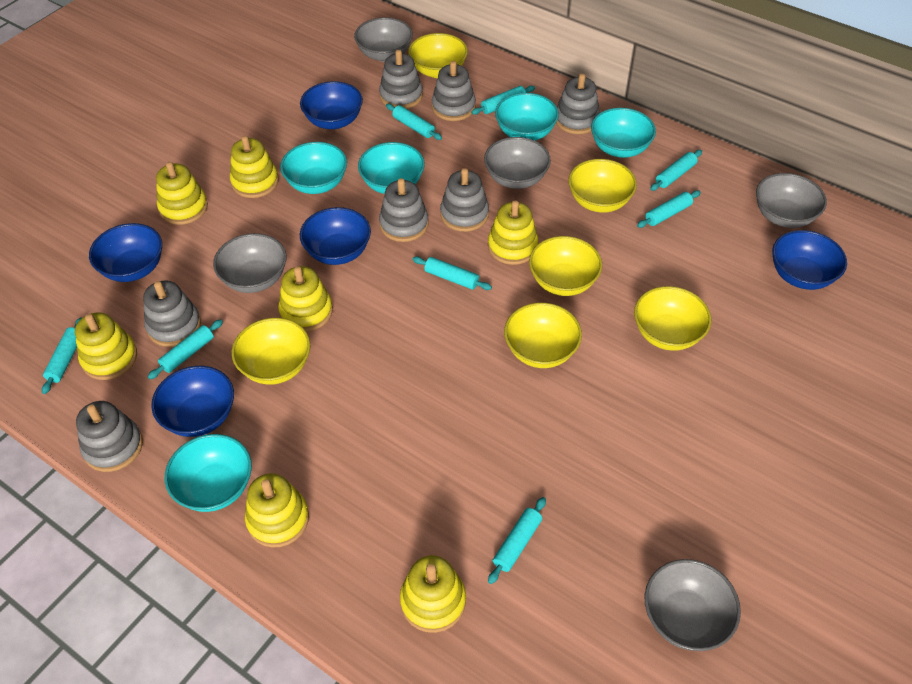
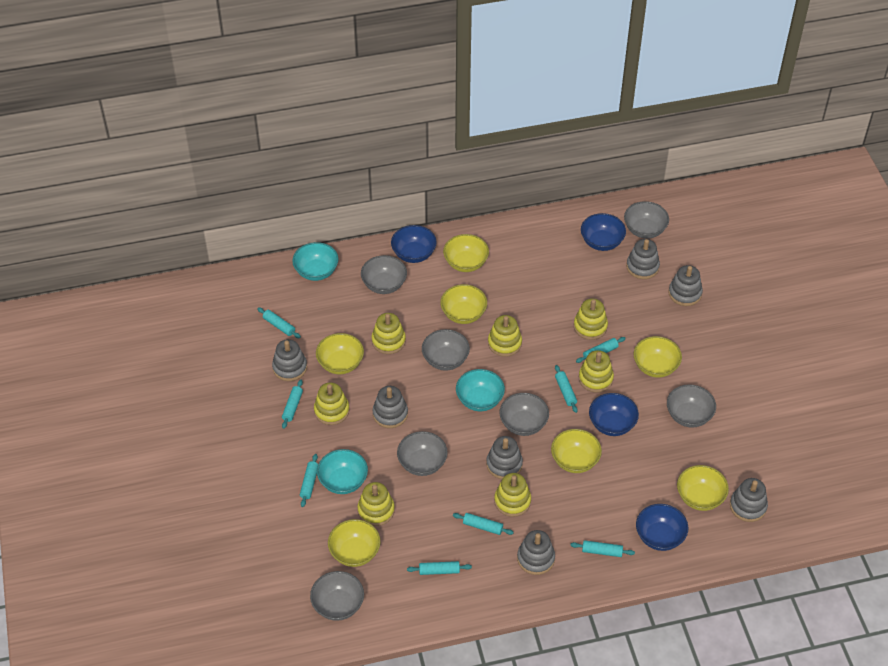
blue bowl: [89,223,162,282] [151,366,234,437] [300,81,363,129] [300,207,371,265] [772,230,847,290] = 5 -> [391,225,437,263] [581,213,626,251] [589,393,639,436] [636,504,688,551] = 4
grey bowl: [213,233,286,293] [354,17,413,62] [484,137,551,189] [644,559,741,651] [756,173,827,228] = 5 -> [310,571,364,621] [361,255,407,294] [397,431,448,476] [422,329,470,371] [499,393,549,436] [624,201,669,239] [667,384,716,428] = 7
turquoise bowl: [165,434,252,512] [280,142,347,194] [358,142,425,194] [495,93,559,140] [591,108,656,158] = 5 -> [292,242,339,281] [317,449,368,494] [456,369,505,411] = 3
yellow bowl: [232,318,311,385] [408,33,468,78] [504,303,582,368] [529,236,602,296] [568,159,637,213] [634,286,711,351] = 6 -> [316,333,364,374] [328,519,380,567] [440,284,487,324] [443,234,489,272] [551,429,602,473] [634,336,682,378] [677,465,729,511] = 7

